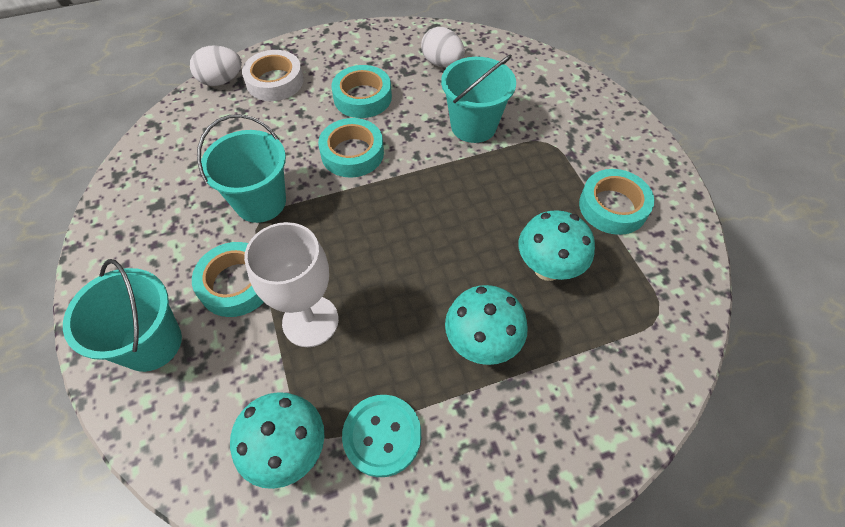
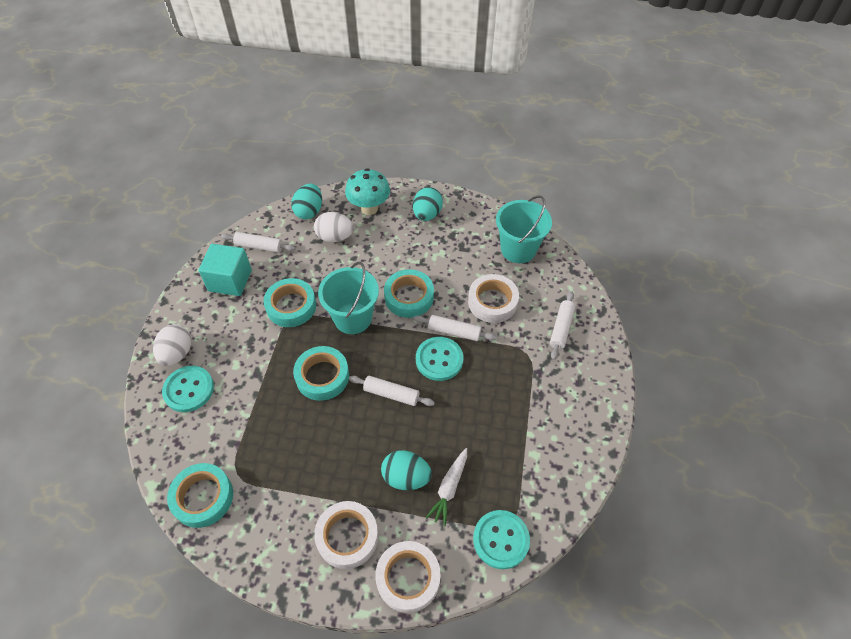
turquoise bucket: [63,259,182,372] [197,114,286,223] [441,55,516,143] = 3 -> [318,262,379,334] [496,195,552,263] = 2
turquoise button: [342,395,421,477] = 1 -> [162,366,214,412] [416,337,463,381] [473,510,530,569] = 3
turquoise cube: none = 0 -> [198,244,252,296] = 1
turquoise egg: none = 0 -> [291,184,322,220] [381,450,432,490] [413,187,443,221] = 3
turquoise mushroom: [230,392,325,489] [445,285,528,365] [518,210,595,281] = 3 -> [345,168,390,215] = 1
white carrot: none = 0 -> [426,448,467,526] = 1
white goblet: [244,222,339,347] = 1 -> none = 0
white rolling pin: none = 0 -> [221,232,296,253] [349,376,435,406] [414,315,497,341] [550,291,575,360] = 4
white tape: [242,50,304,101] = 1 -> [314,501,378,569] [375,541,441,613] [468,274,519,323] = 3

